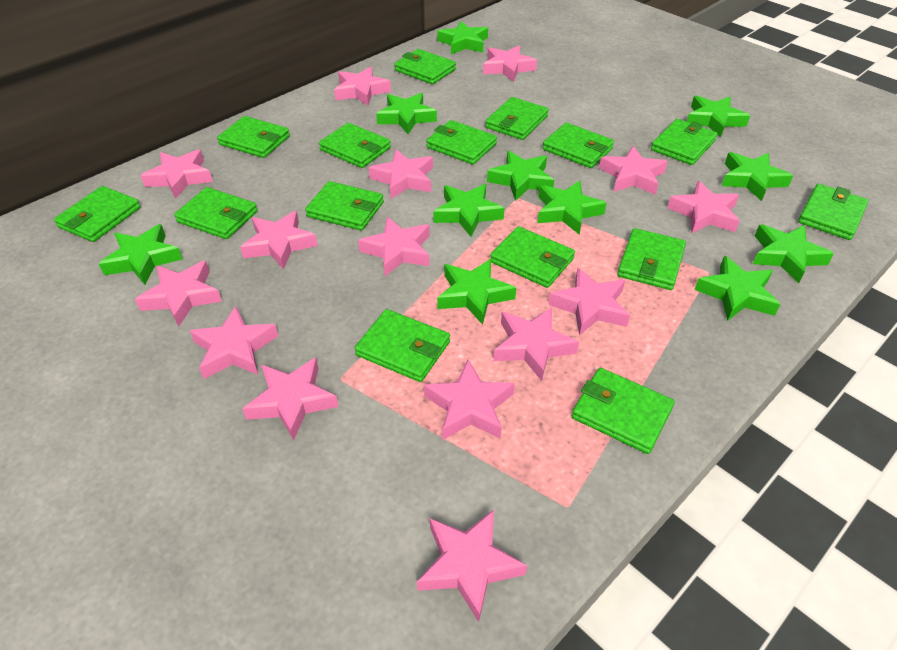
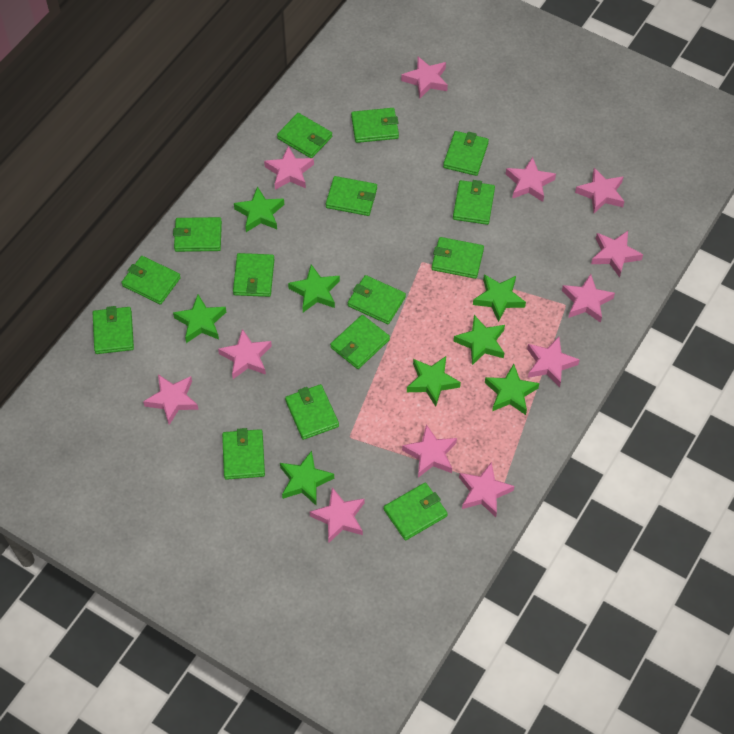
green star: [99,224,182,285] [376,93,437,134] [433,184,505,237] [437,21,488,54] [437,259,516,325] [487,151,554,201] [537,181,607,235] [687,96,750,138] [694,256,780,321] [722,152,793,201] [753,225,834,283] = 11 -> [173,295,226,343] [234,186,284,232] [280,451,334,505] [288,264,340,312] [407,356,461,407] [453,315,505,365] [473,274,526,322] [485,364,539,415] = 8
pink star: [135,261,222,327] [141,149,213,199] [190,306,278,379] [240,211,318,270] [243,358,339,441] [334,67,391,106] [358,217,430,276] [369,149,433,199] [417,510,527,622] [424,360,515,440] [483,46,537,82] [493,308,579,381] [548,268,630,336] [599,146,668,195] [667,181,740,233] = 15 -> [143,374,199,425] [218,329,272,379] [264,146,314,190] [310,487,365,544] [401,57,448,98] [402,424,457,478] [459,462,514,517] [506,157,556,202] [527,337,580,387] [562,274,615,323] [575,168,625,213] [591,231,643,278] = 12

